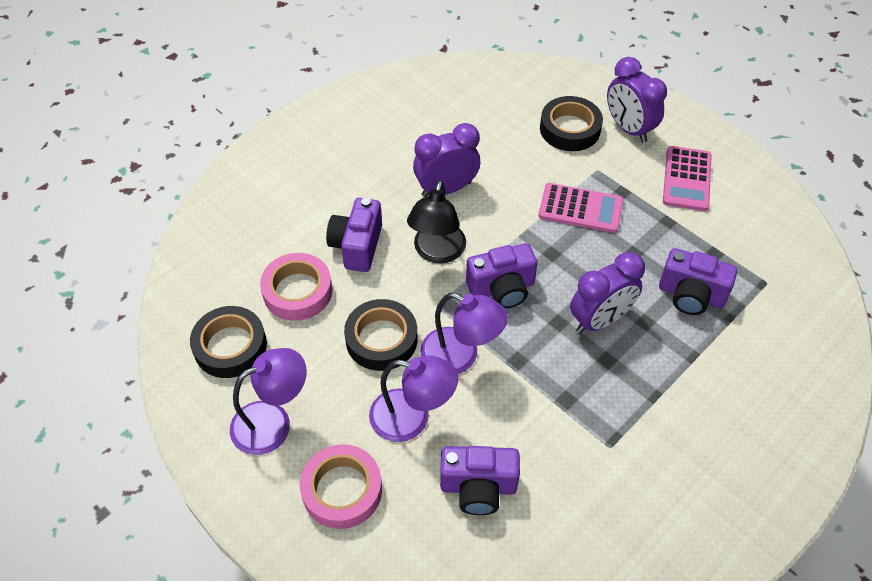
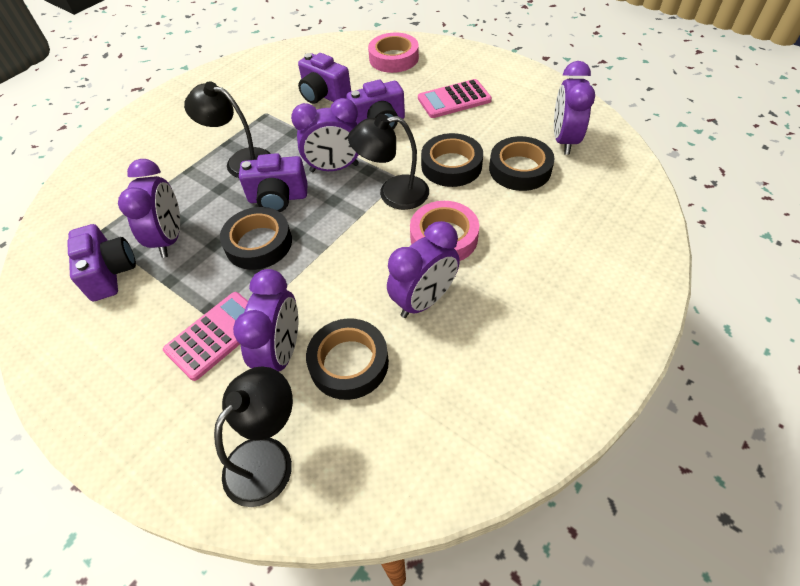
black lamp: [407,180,466,263] = 1 -> [184,81,271,178] [214,367,293,507] [348,114,429,210] = 3
black tape: [190,306,267,378] [344,299,417,371] [540,96,603,151] = 3 -> [220,207,292,270] [306,318,389,400] [421,133,483,187] [489,136,555,191] = 4
purple clock: [413,123,480,197] [570,252,645,333] [607,57,667,143] = 3 -> [118,159,180,258] [233,269,298,372] [291,98,359,172] [387,221,460,318] [554,61,595,155] = 5
purple lamp: [230,348,307,455] [369,355,458,442] [421,293,508,374] = 3 -> none = 0

